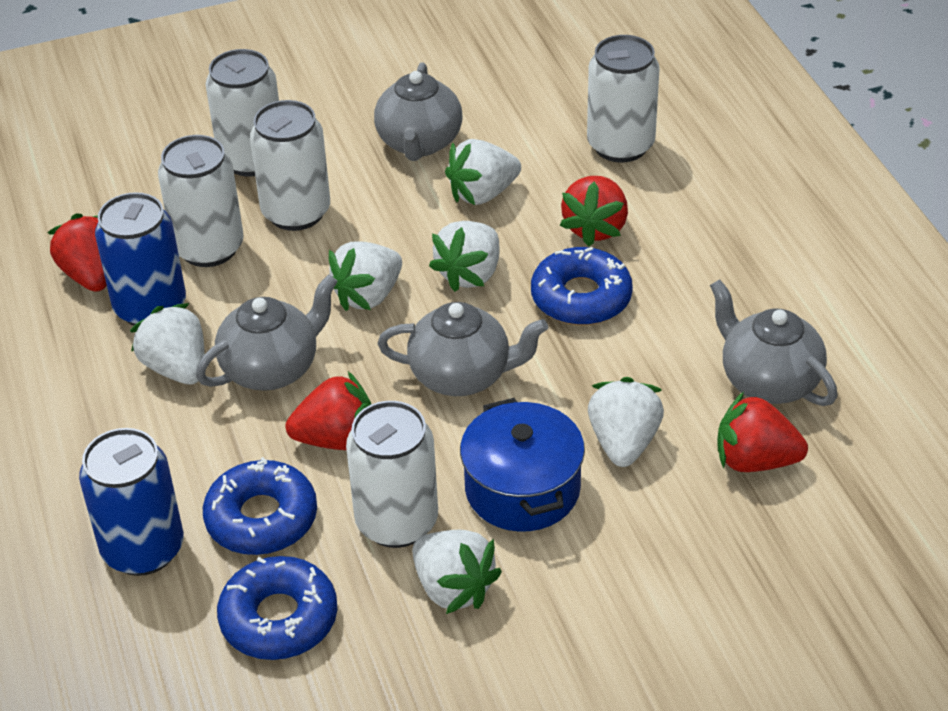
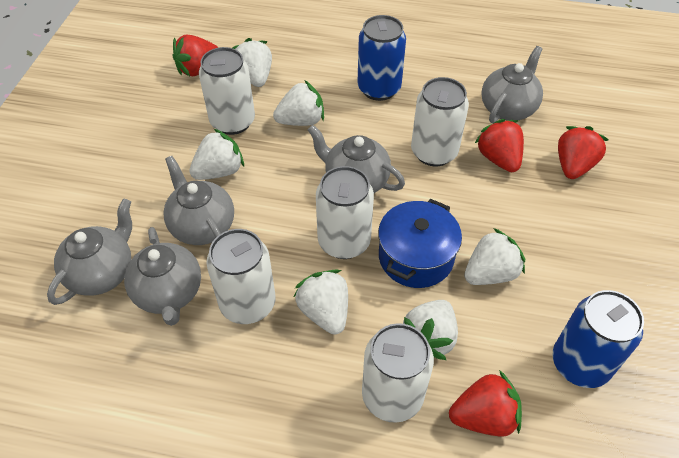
blue donut: [203,457,317,555] [217,556,337,660] [531,247,633,325] = 3 -> none = 0
grey teapot: [196,274,338,391] [374,62,463,161] [378,302,548,396] [710,279,837,406] = 4 -> [47,199,132,305] [124,227,201,326] [163,156,234,245] [308,125,405,193] [481,46,543,123] = 5

